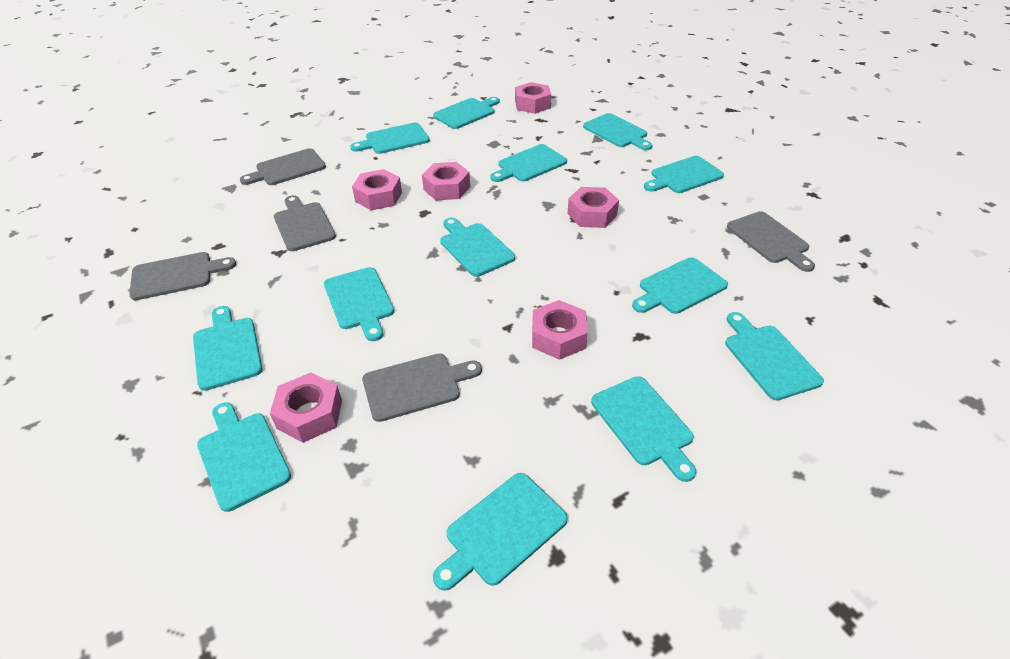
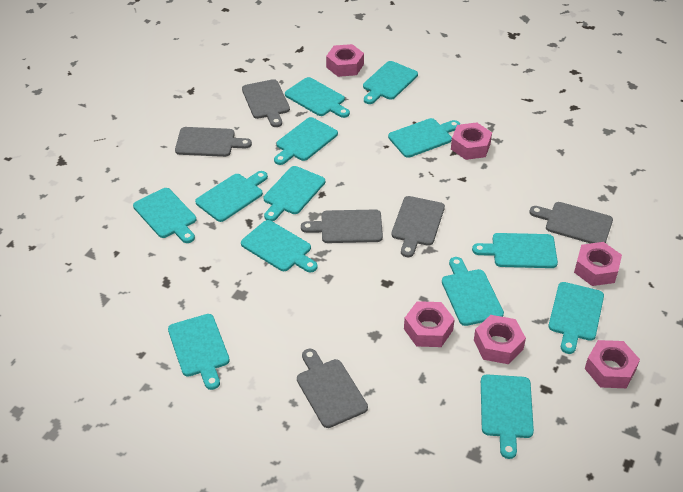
grey cutting board: [129,252,236,300] [240,148,326,185] [274,195,336,251] [362,353,482,422] [727,211,815,272] = 5 -> [175,127,252,157] [242,79,290,127] [297,349,368,428] [301,209,383,243] [391,196,445,257] [529,202,613,244] = 6

